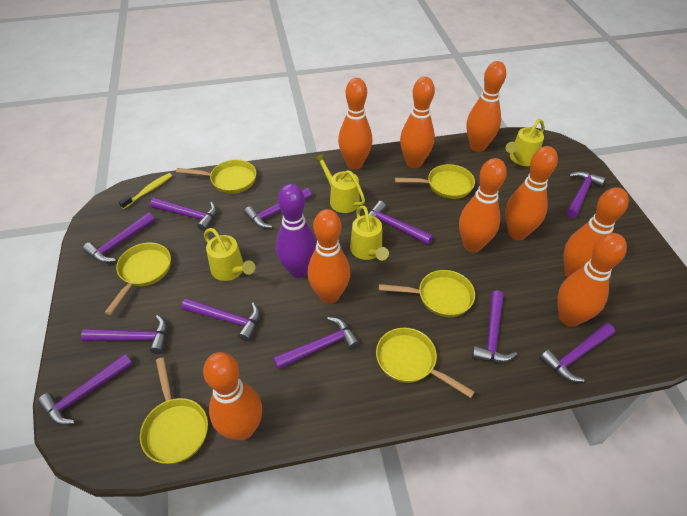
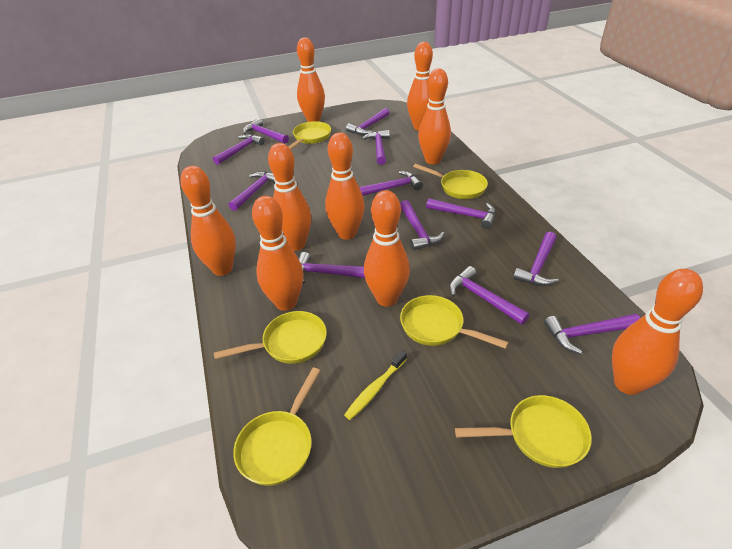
purple bowling pin: [276,184,317,278] = 1 -> none = 0
purple hammer: [38,354,133,425] [81,315,167,354] [83,212,155,263] [150,198,217,231] [181,298,260,341] [244,188,312,229] [273,317,360,370] [368,201,433,245] [472,291,517,363] [540,323,615,382] [567,171,605,218] = 11 -> [213,134,265,165] [228,171,275,211] [243,118,289,144] [299,252,365,284] [346,108,389,135] [359,171,423,196] [362,130,390,165] [400,200,445,250] [426,198,496,229] [449,266,530,325] [513,232,559,286] [544,314,641,354] = 12
yellow watering can: [204,228,255,281] [314,153,365,213] [350,205,389,261] [506,119,544,166] = 4 -> none = 0

